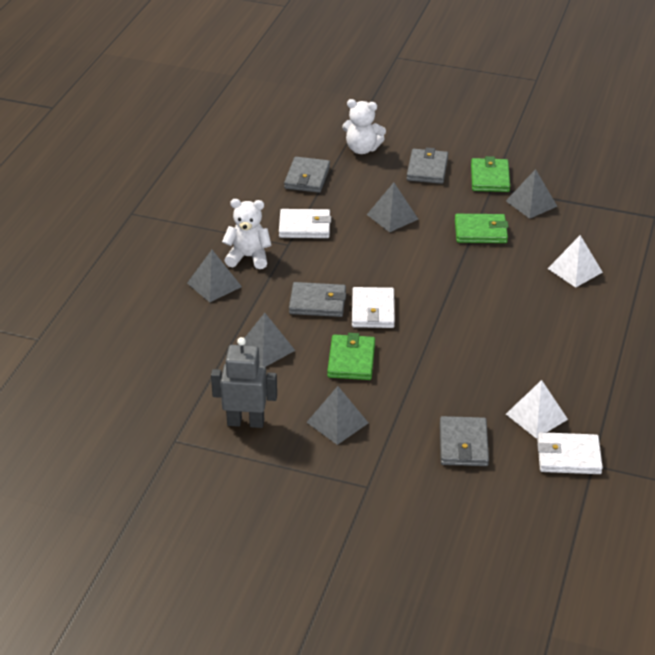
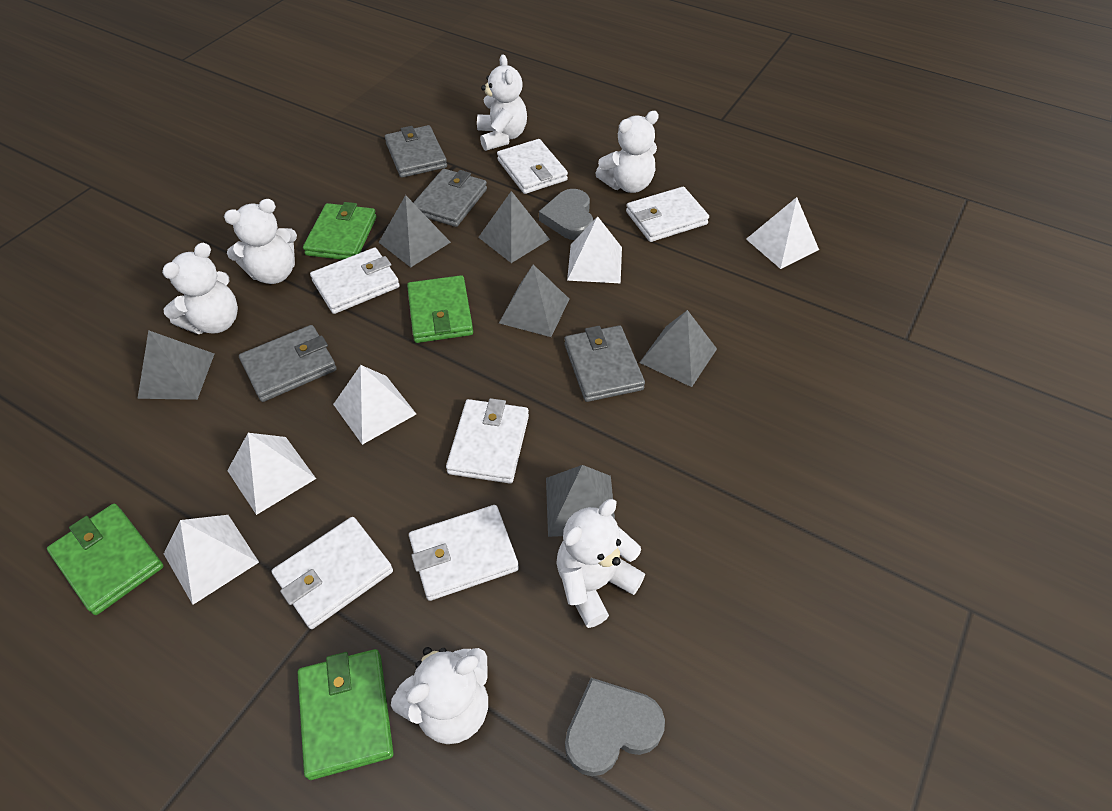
green wallet: [327,333,375,380] [455,214,508,243] [471,156,510,192] = 3 -> [47,504,164,615] [298,649,394,780] [303,202,377,260] [407,275,473,343] = 4
grey heart: none = 0 -> [539,189,593,240] [565,678,665,776] = 2
grey pyramid: [187,250,242,302] [244,313,295,367] [307,386,368,445] [367,182,418,232] [506,169,558,219] = 5 -> [138,330,214,400] [379,195,451,267] [478,191,550,263] [499,264,569,337] [546,465,615,537] [639,310,717,387] = 6
grey robot: [211,337,277,428] = 1 -> none = 0
white pyramid: [506,380,568,439] [547,235,603,288] = 2 -> [164,515,259,605] [227,433,316,515] [333,365,416,445] [567,216,622,283] [746,197,819,269] = 5
white teddy bear: [222,199,272,269] [342,99,386,154] = 2 -> [162,242,238,334] [224,199,297,284] [391,647,488,744] [477,55,527,151] [556,499,645,628] [595,111,659,193] = 6
white wallet: [279,209,331,238] [352,287,395,328] [537,432,603,474] = 3 -> [272,517,393,629] [310,248,400,314] [409,505,519,601] [446,398,529,484] [497,139,568,194] [626,187,709,242] = 6

